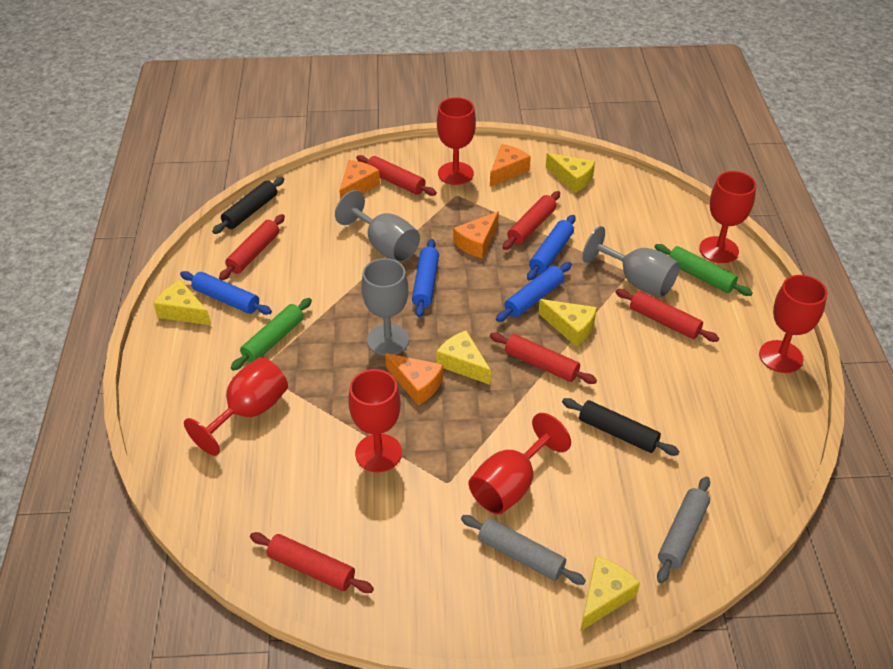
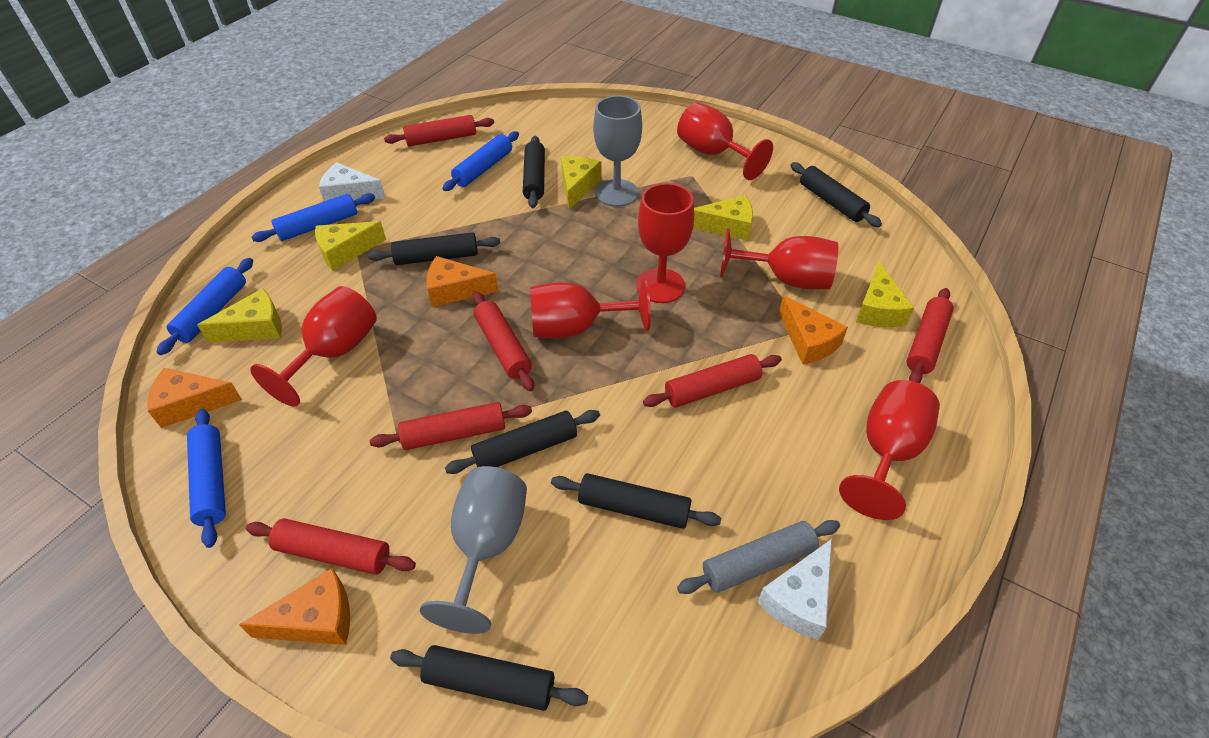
black rolling pin: [212,177,284,234] [562,398,680,456] = 2 -> [368,232,500,265] [390,645,588,711] [445,410,600,474] [523,136,545,208] [551,473,721,529] [791,162,882,227] = 6
green rolling pin: [231,298,312,371] [655,244,753,296] = 2 -> none = 0
grey goblet: [335,190,420,262] [362,258,409,356] [582,226,680,297] = 3 -> [420,466,527,634] [593,95,642,207] = 2
grey rolling pin: [461,515,586,585] [657,476,710,583] = 2 -> [677,520,840,594] = 1
white cheese: none = 0 -> [319,162,386,201] [758,539,832,640] = 2

